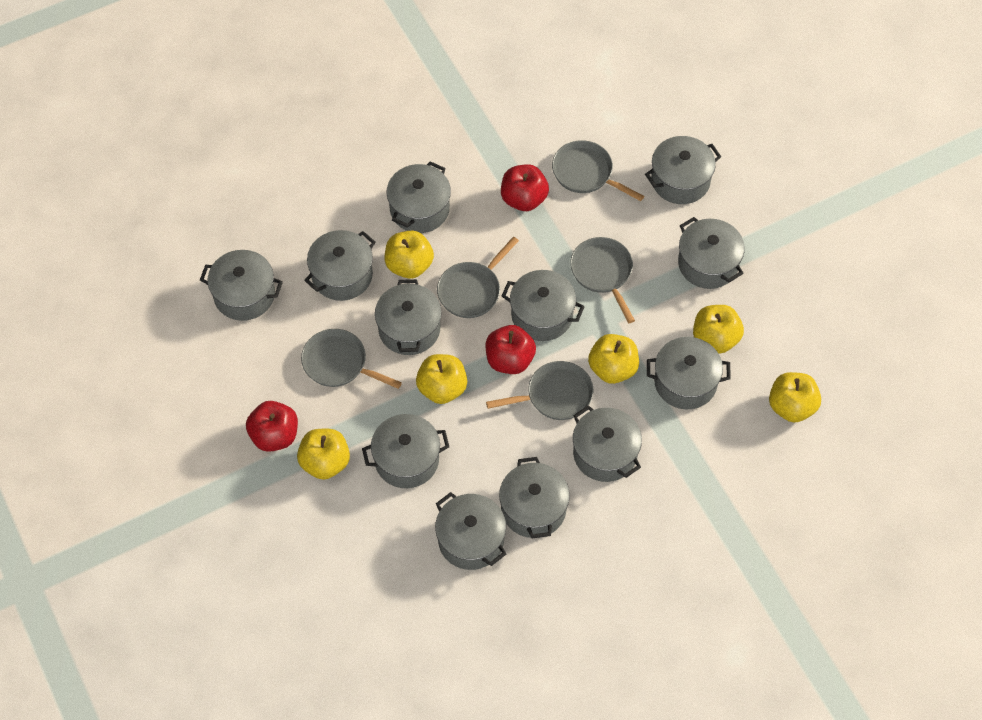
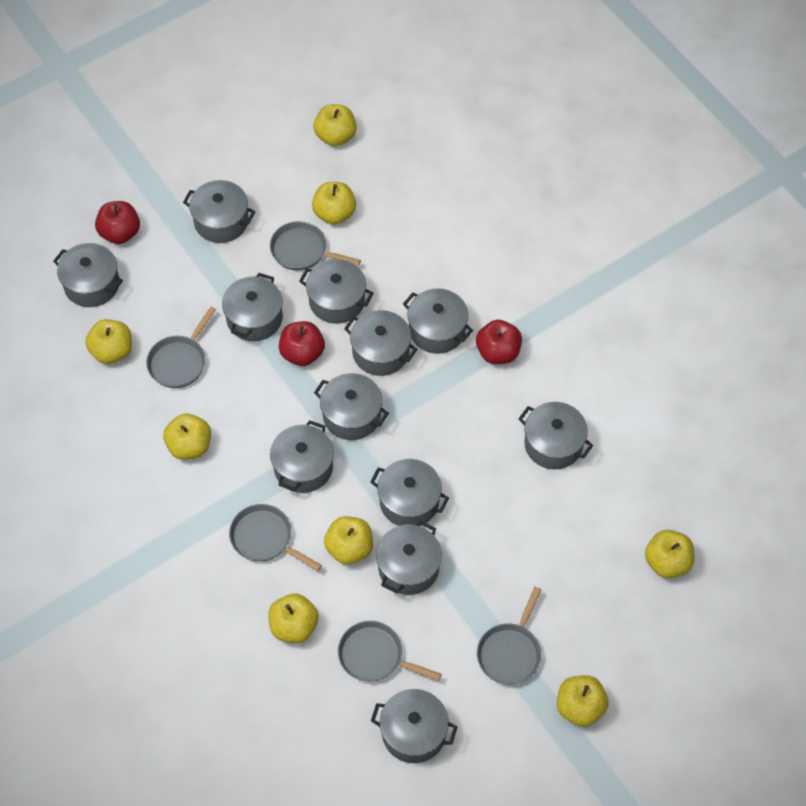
yellow apple: [297,429,350,480] [385,231,434,279] [416,354,467,404] [588,334,639,384] [693,305,744,354] [769,372,821,423] = 6 -> [85,319,132,364] [163,413,211,460] [268,593,319,643] [312,182,356,225] [313,104,357,146] [324,516,373,564] [557,675,608,727] [645,530,694,578] = 8

